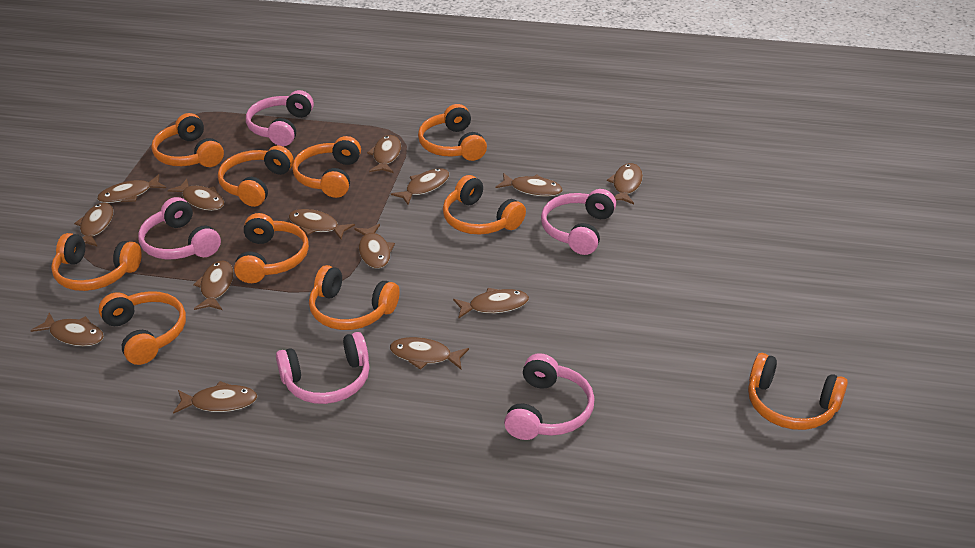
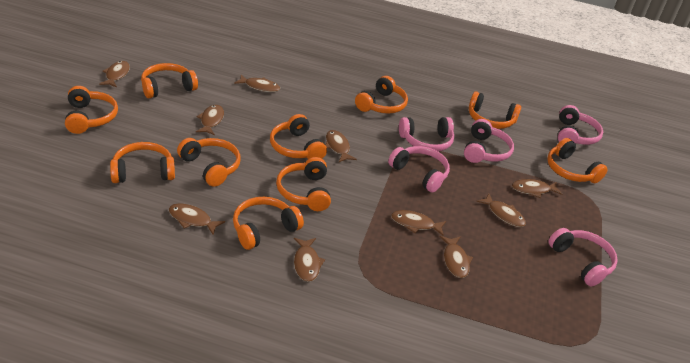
brown fish: [30,313,104,346] [74,202,113,247] [97,174,166,203] [168,179,224,211] [173,381,257,414] [193,260,234,310] [289,209,355,239] [354,224,395,269] [367,135,401,173] [390,337,469,370] [391,168,449,204] [453,288,529,318] [496,173,563,196] [607,163,643,204] = 14 -> [99,61,130,88] [169,203,225,235] [196,105,224,135] [234,75,280,92] [294,238,325,282] [326,130,357,162] [391,210,446,236] [440,236,473,278] [476,194,526,227] [512,179,563,198] = 10

